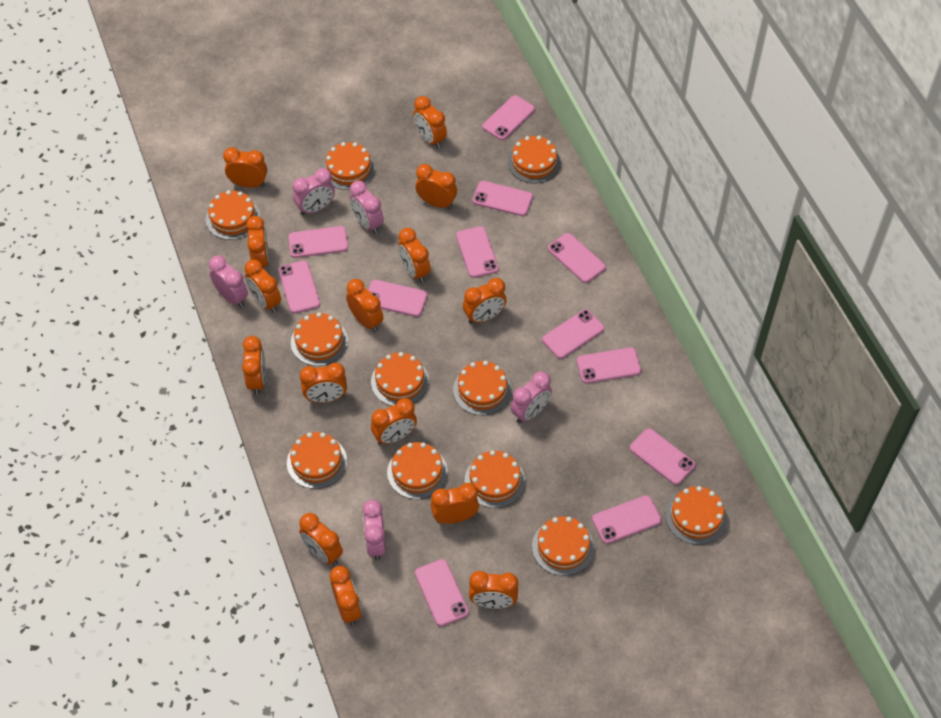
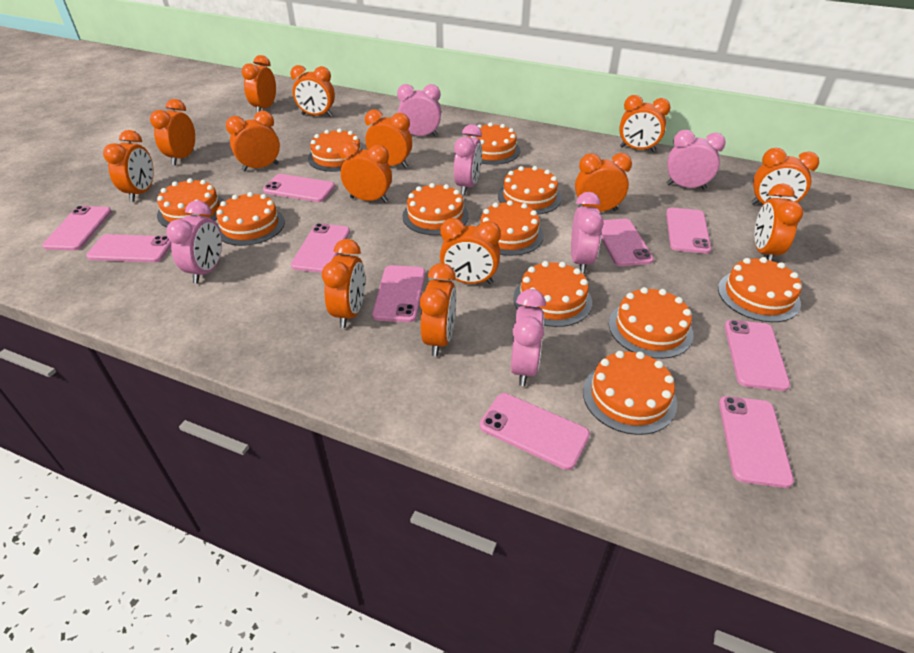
orange clock: [223,147,267,188] [242,336,266,395] [245,259,281,313] [246,216,269,268] [299,513,343,565] [300,363,347,403] [330,566,361,625] [346,279,383,332] [371,398,417,445] [398,228,431,283] [413,96,447,149] [415,164,457,209] [431,483,479,524] [463,278,507,324] [469,571,518,609] = 15 -> [103,130,154,202] [150,99,195,165] [226,111,280,172] [242,55,276,113] [290,65,335,117] [322,239,365,328] [339,142,392,203] [365,109,412,168] [420,263,456,356] [440,218,501,284] [575,153,632,212] [619,95,671,152] [751,148,819,205] [754,184,803,261] = 14
pink clock: [209,255,248,307] [293,168,335,215] [349,181,384,234] [362,500,386,561] [511,371,552,423] = 5 -> [166,200,222,283] [397,84,441,136] [454,124,482,195] [511,289,546,386] [571,192,604,274] [667,130,726,190] = 6
pink phone: [278,260,320,314] [288,226,348,258] [368,280,428,317] [415,559,469,626] [456,226,499,278] [472,181,533,216] [482,95,535,140] [542,309,604,359] [548,233,606,283] [577,347,641,384] [592,495,662,544] [630,428,696,485] = 12 -> [42,206,112,251] [86,234,171,263] [263,174,335,202] [291,223,350,273] [372,265,425,323] [480,393,590,470] [601,218,654,266] [666,208,711,254] [719,396,794,488] [724,320,790,391] = 10

